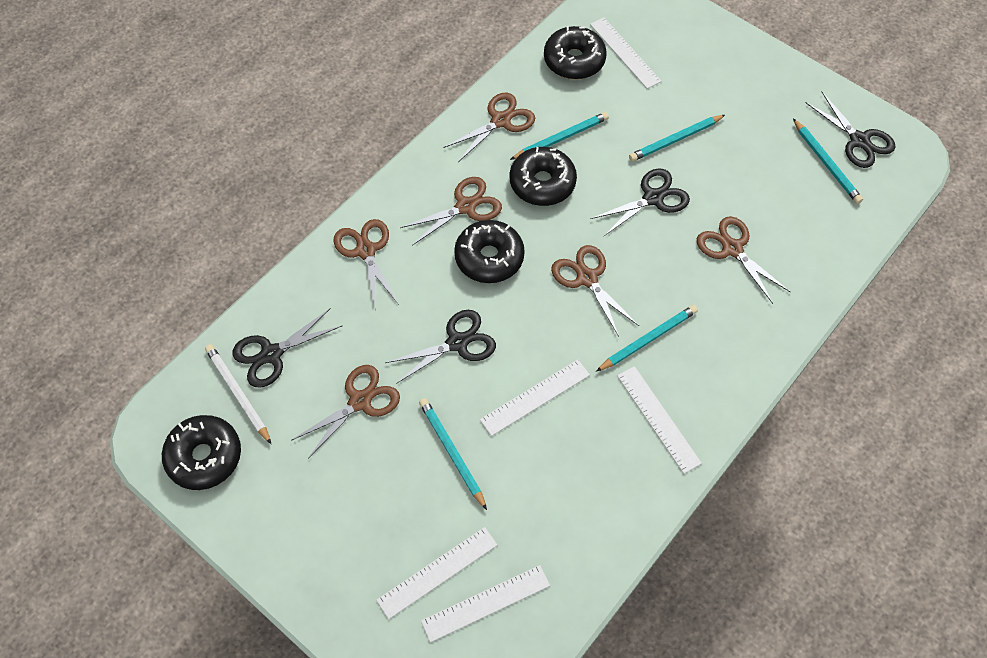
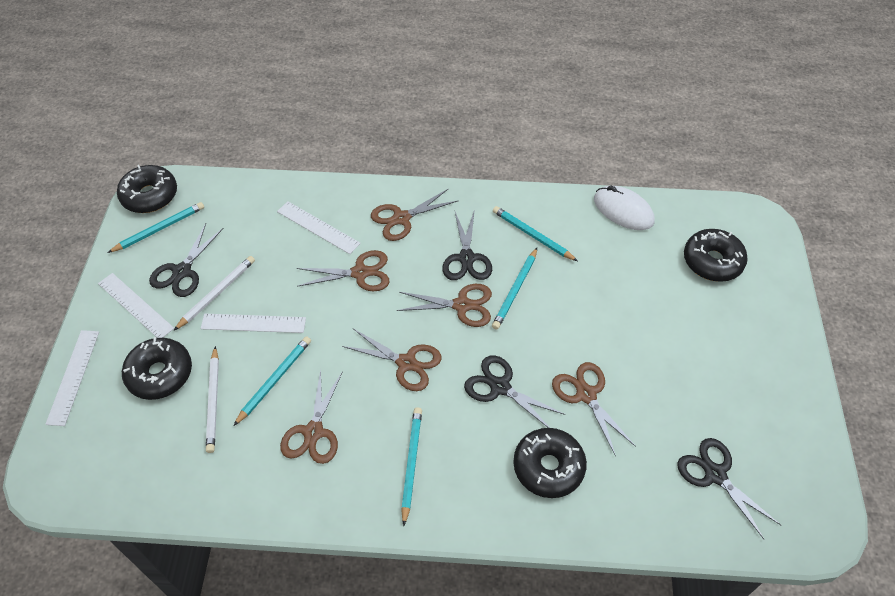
white mouse: none = 0 -> [594,186,655,230] = 1
white pencil: [205,344,271,444] = 1 -> [174,256,255,331] [206,346,219,453] = 2
white ruler: [376,527,497,619] [421,565,550,642] [480,360,590,436] [590,17,661,89] [617,366,702,474] = 5 -> [45,330,99,426] [98,273,174,338] [200,314,306,333] [277,201,361,254] = 4

